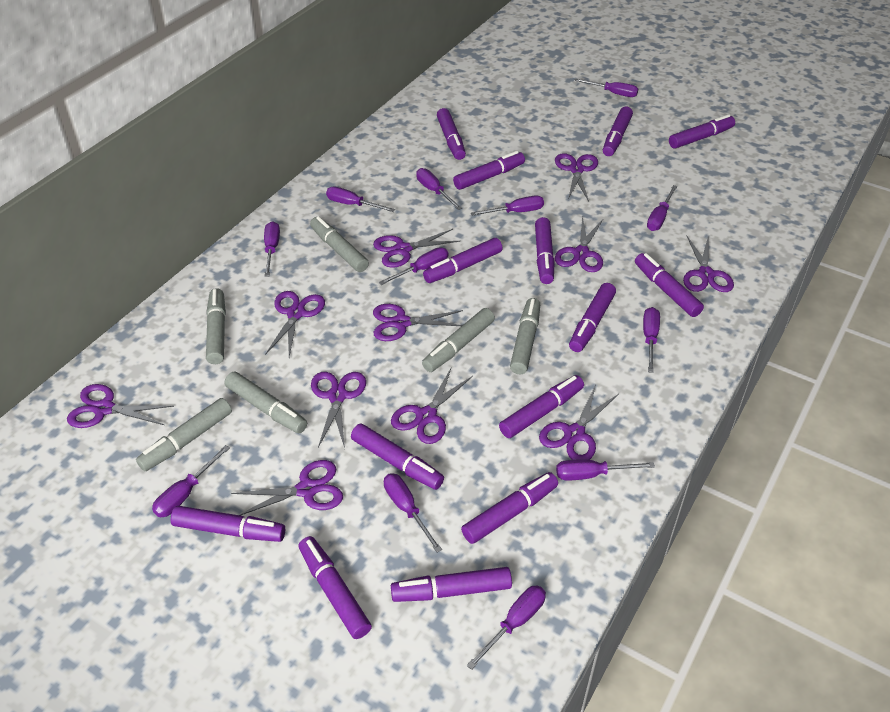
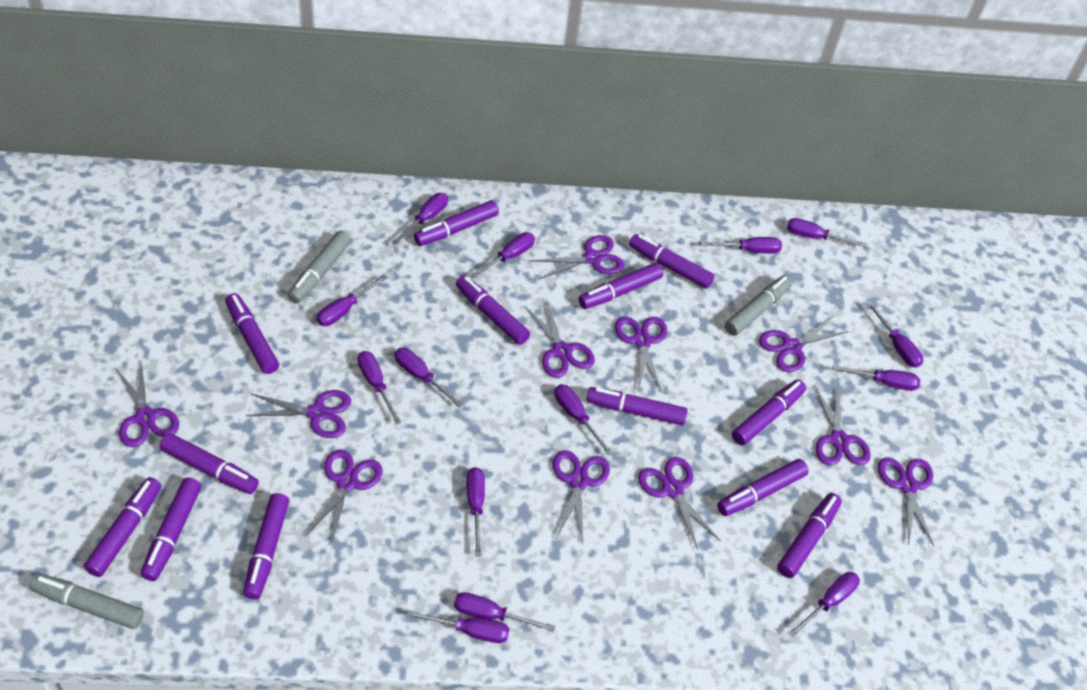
grey marker: [136,398,232,471] [206,288,226,364] [224,371,307,433] [310,216,369,272] [422,308,495,372] [510,298,540,374] = 6 -> [30,574,144,629] [288,230,351,303] [725,275,793,336] = 3
purple marker: [171,506,285,542] [299,536,372,639] [351,423,444,490] [391,567,512,602] [423,238,503,283] [437,108,466,160] [453,151,525,190] [461,472,558,544] [499,375,584,438] [535,217,555,284] [569,283,616,352] [603,107,633,156] [635,253,704,317] [669,114,735,149] = 14 -> [84,477,161,577] [141,477,201,581] [160,433,259,494] [225,293,279,374] [243,493,289,599] [414,200,499,246] [456,275,530,345] [579,263,663,309] [586,387,688,425] [629,234,714,289] [717,459,808,516] [732,379,806,446] [777,493,842,578] = 13
purple screwdriver: [152,445,230,518] [264,221,280,277] [326,187,395,212] [379,247,448,285] [384,473,442,552] [416,168,462,210] [467,585,546,670] [471,195,544,216] [556,459,655,481] [574,78,638,97] [643,307,660,373] [647,185,677,231] = 12 -> [316,274,387,326] [358,351,401,424] [391,193,448,245] [395,348,463,407] [406,610,509,643] [454,592,555,631] [466,467,485,556] [469,232,535,279] [554,384,613,456] [701,237,782,254] [787,218,867,247] [789,572,860,637] [832,365,920,391] [867,302,923,368] = 14

